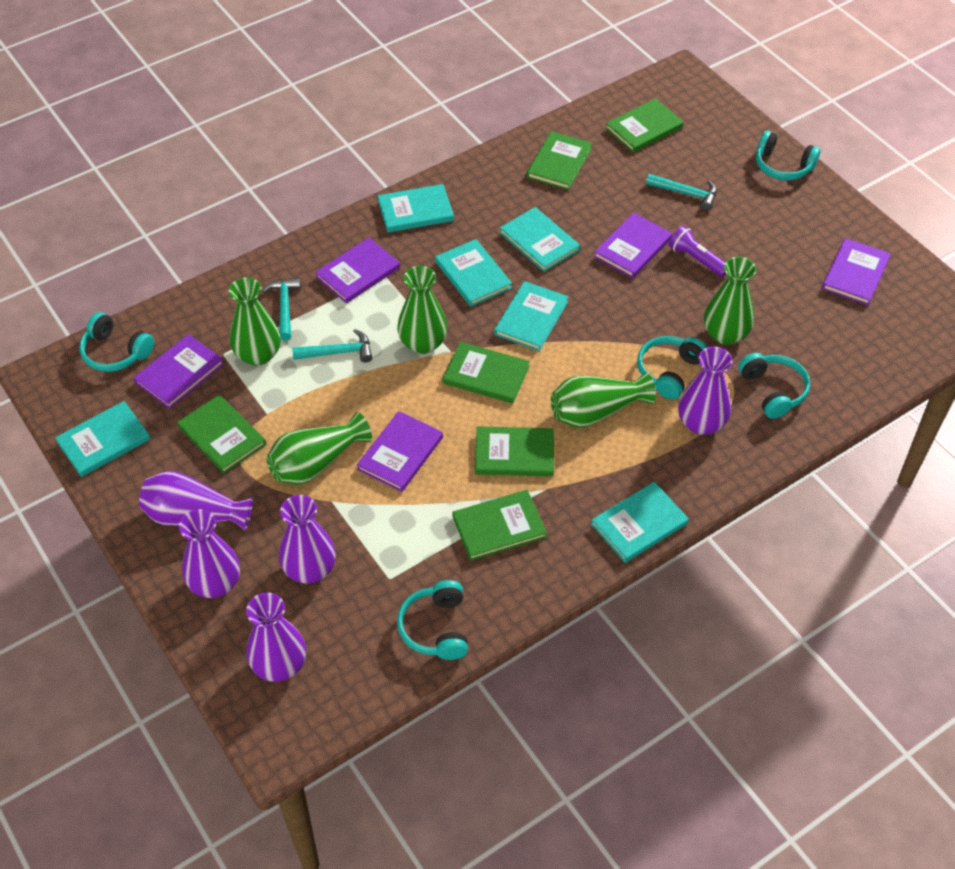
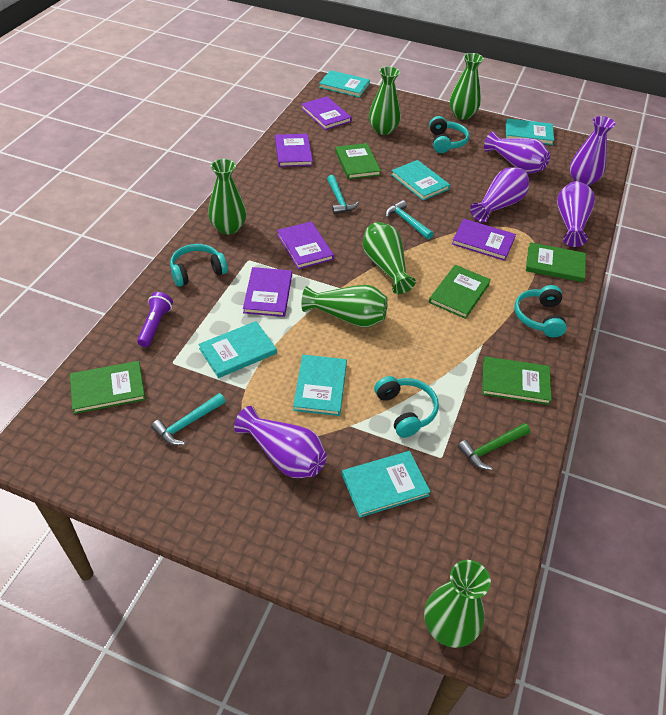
green book: [177,395,266,474] [443,342,530,404] [452,490,547,561] [475,426,554,476] [527,131,592,190] [606,98,684,153] = 6 -> [70,361,146,414] [335,143,381,179] [429,265,491,319] [482,356,552,405] [526,242,586,282] = 5
green hammer: none = 0 -> [458,423,530,470] = 1
green vase: [229,277,281,366] [266,412,372,485] [397,266,447,354] [551,373,656,428] [704,257,756,345] = 5 -> [208,159,247,235] [301,285,388,327] [362,222,416,294] [369,66,401,135] [424,560,491,648] [450,53,484,120] = 6
turquoise headphones: [79,312,154,372] [397,580,468,660] [637,336,707,400] [739,353,811,419] [756,131,821,181] = 5 -> [170,244,228,287] [374,376,439,438] [429,116,469,153] [514,285,567,337] = 4

